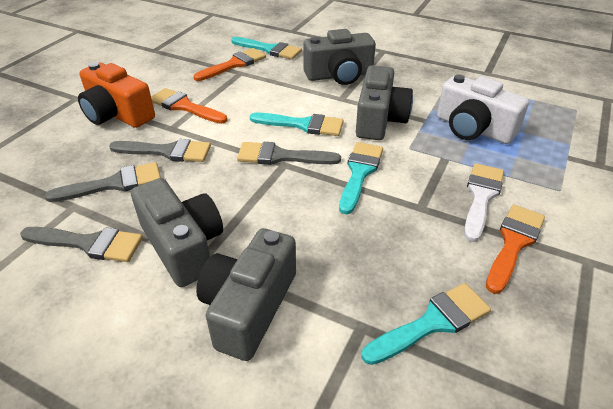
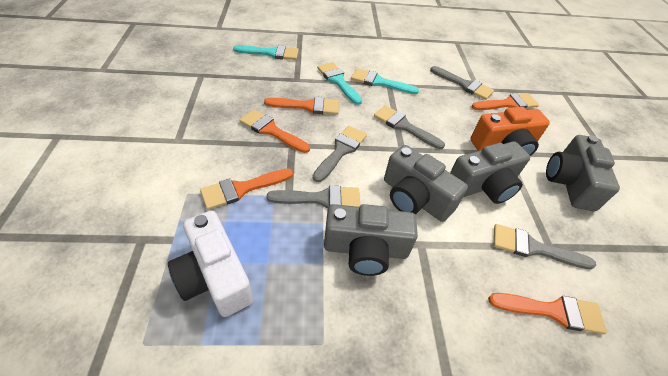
grey brush: [20,227,143,262] [45,162,161,202] [109,139,211,162] [237,142,341,165] = 4 -> [266,185,360,209] [313,126,367,182] [374,105,445,149] [430,66,494,100] [494,224,596,270] = 5
orange brush: [151,88,227,124] [194,48,266,81] [486,204,545,294] = 3 -> [200,168,293,210] [239,109,310,153] [264,97,339,115] [472,93,539,110] [488,293,607,334] = 5
turquoise brush: [231,37,302,59] [250,113,344,136] [339,142,383,214] [361,283,491,365] = 4 -> [233,45,299,60] [317,62,362,105] [351,68,419,94] = 3
white brush: [464,163,504,242] = 1 -> none = 0

